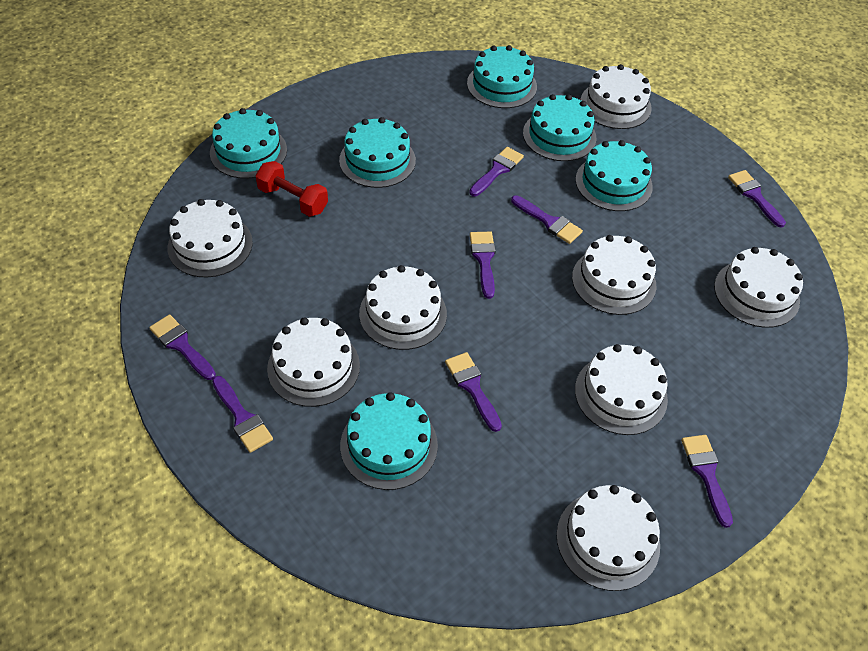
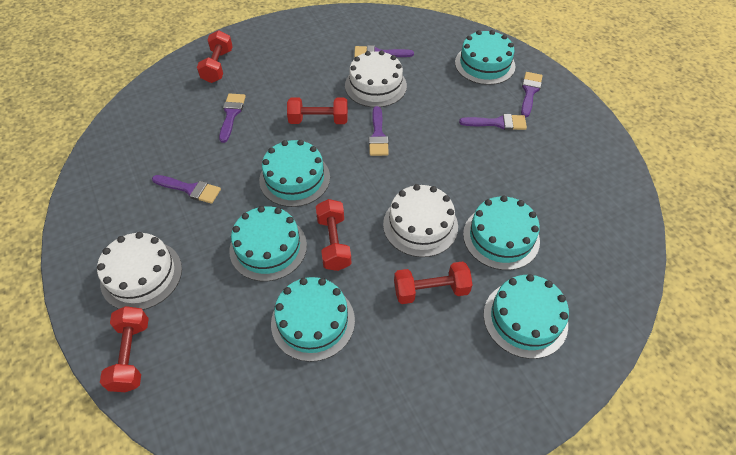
purple brush: [149,314,216,380] [212,376,273,453] [445,352,502,432] [469,147,524,196] [470,232,496,299] [511,195,583,244] [681,435,733,528] [728,170,786,228] = 8 -> [152,175,221,204] [219,93,246,143] [354,45,414,58] [369,106,389,156] [459,114,527,130] [521,72,543,117] = 6
red dumbbell: [255,161,328,217] = 1 -> [100,306,149,392] [197,30,233,83] [287,97,348,124] [316,199,352,271] [394,261,472,304] = 5
white cake: [168,199,253,277] [267,317,360,407] [359,265,447,350] [556,485,660,591] [572,235,656,315] [575,344,668,435] [580,64,652,129] [714,247,803,328] = 8 -> [97,232,182,310] [345,50,407,107] [383,184,458,257] = 3

